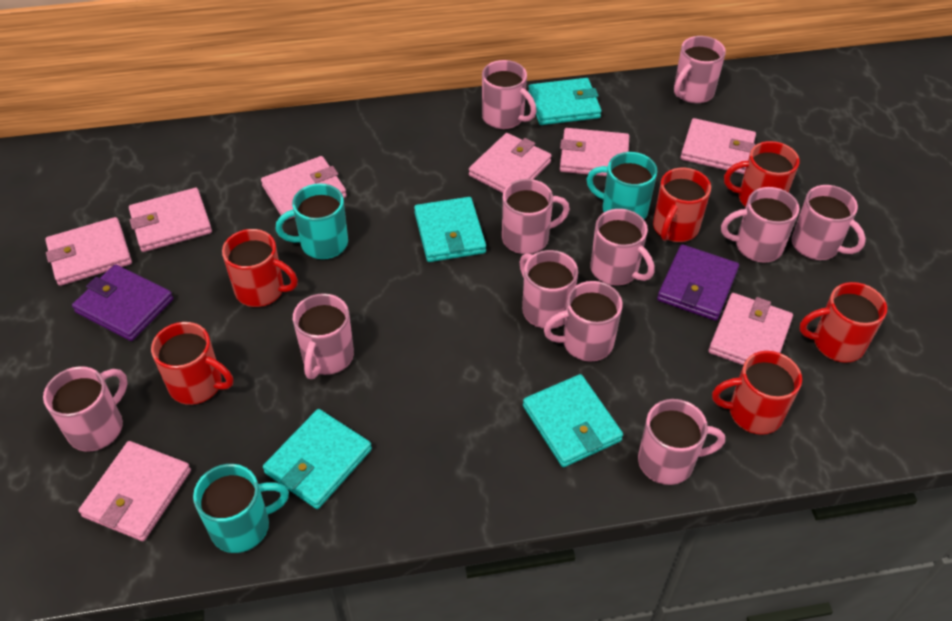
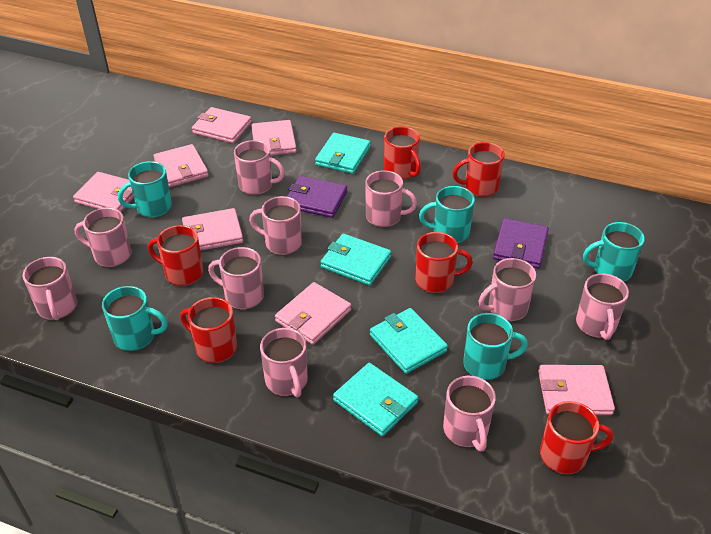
pink mug: [43,366,128,452] [293,293,354,379] [482,60,536,129] [502,179,570,254] [520,250,578,329] [544,281,623,362] [590,209,654,285] [638,399,725,485] [674,36,726,103] [721,187,800,263] [792,185,866,260] = 11 -> [22,257,77,320] [74,208,132,267] [208,247,264,309] [234,140,285,195] [249,196,302,255] [260,328,308,397] [365,170,417,227] [443,376,496,452] [479,258,536,321] [576,273,629,340] = 10
pink wallet: [45,217,132,286] [78,441,191,541] [129,188,212,252] [261,156,347,220] [469,133,551,193] [560,128,629,176] [681,118,756,174] [709,293,793,365] = 8 -> [73,172,134,212] [153,144,209,188] [182,208,243,251] [192,107,252,143] [251,120,297,156] [275,282,351,345] [538,365,615,415] = 7
turquoise mug: [193,464,289,553] [276,183,348,259] [587,152,657,220] = 3 -> [102,286,168,351] [118,161,172,217] [419,186,475,243] [463,313,528,380] [583,222,645,281] = 5

